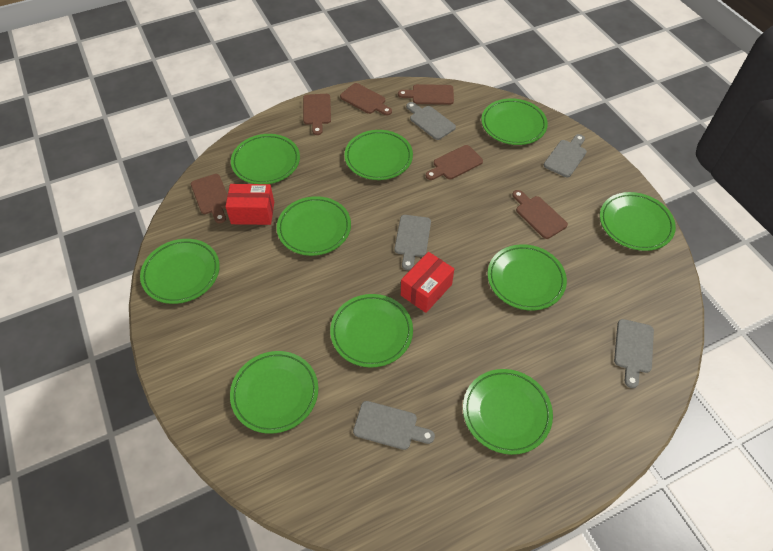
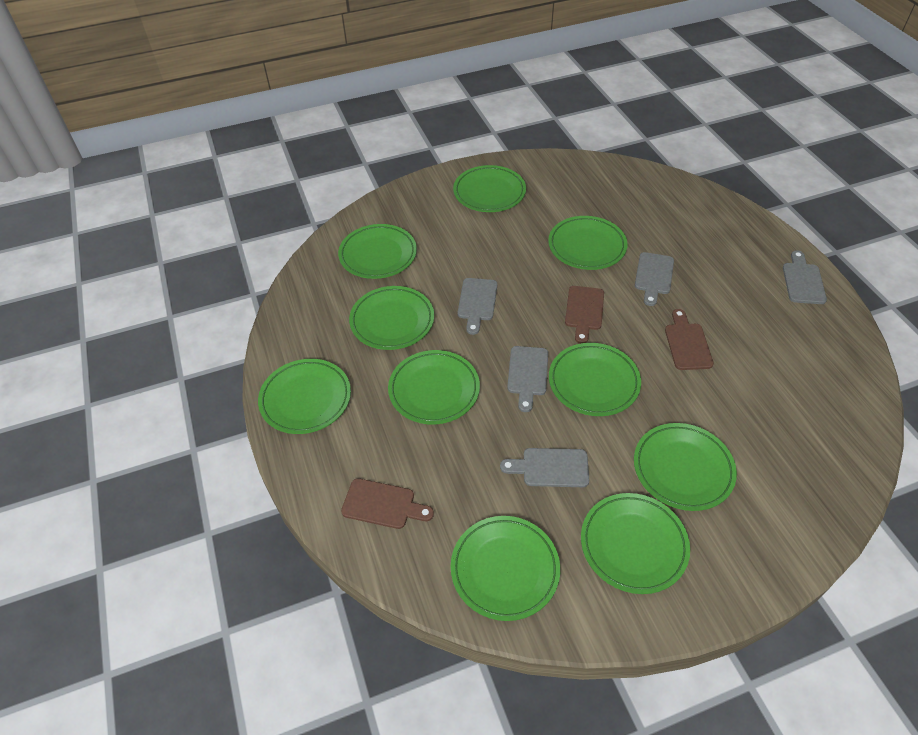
brown cutting board: [191,174,227,224] [303,94,331,135] [340,83,392,115] [398,84,454,105] [426,145,483,180] [512,190,568,239] = 6 -> [341,478,434,529] [565,286,604,344] [665,309,714,370] = 3
red box: [225,184,274,225] [401,252,454,313] = 2 -> none = 0

